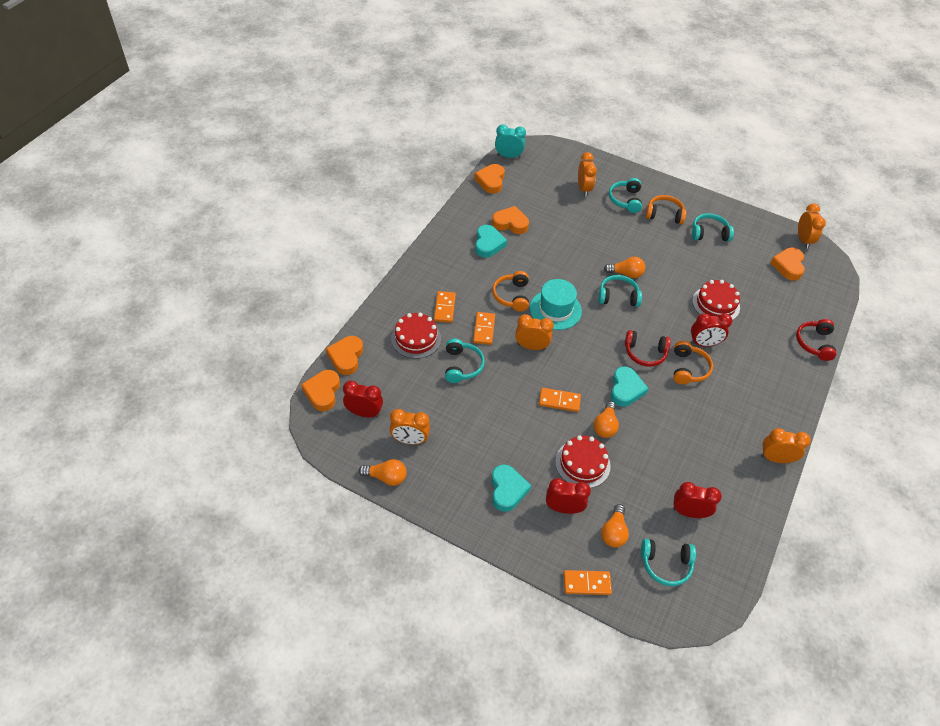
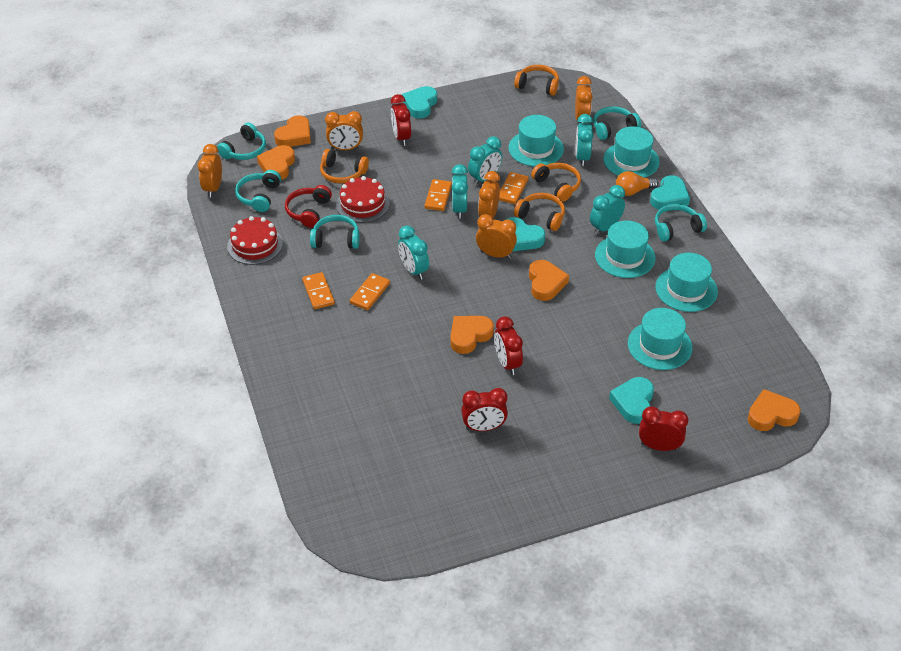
orange headphones: [492,271,529,312] [646,195,686,224] [673,341,713,384] = 3 -> [320,149,369,184] [514,65,559,96] [514,193,565,231] [531,163,581,202] = 4
orange light bulb: [359,459,407,486] [593,401,619,438] [601,504,629,547] [604,257,645,278] = 4 -> [616,171,658,196] = 1
red cake: [391,313,441,359] [555,435,611,488] [692,280,740,320] = 3 -> [227,216,283,265] [336,176,390,223] = 2
red headphones: [625,330,671,367] [796,319,836,361] = 2 -> [285,185,332,228] = 1
turquoise clock: [495,124,526,158] = 1 -> [398,226,429,280] [452,164,468,219] [468,136,502,185] [575,114,593,166] [590,185,625,235] = 5
turquoise hat: [530,279,582,330] = 1 -> [508,115,564,166] [595,220,656,278] [603,126,660,178] [628,308,692,370] [656,253,718,312] = 5
turquoise heart: [475,225,507,258] [491,464,531,512] [610,366,649,407] = 3 -> [402,86,437,119] [506,217,545,252] [609,377,654,424] [650,175,690,210] = 4

